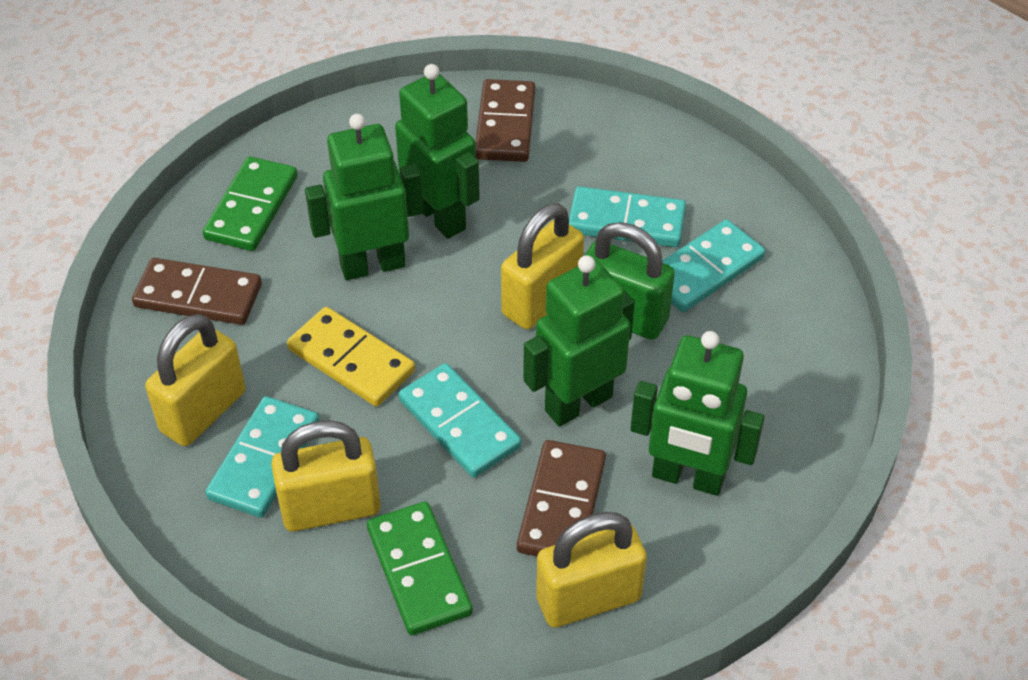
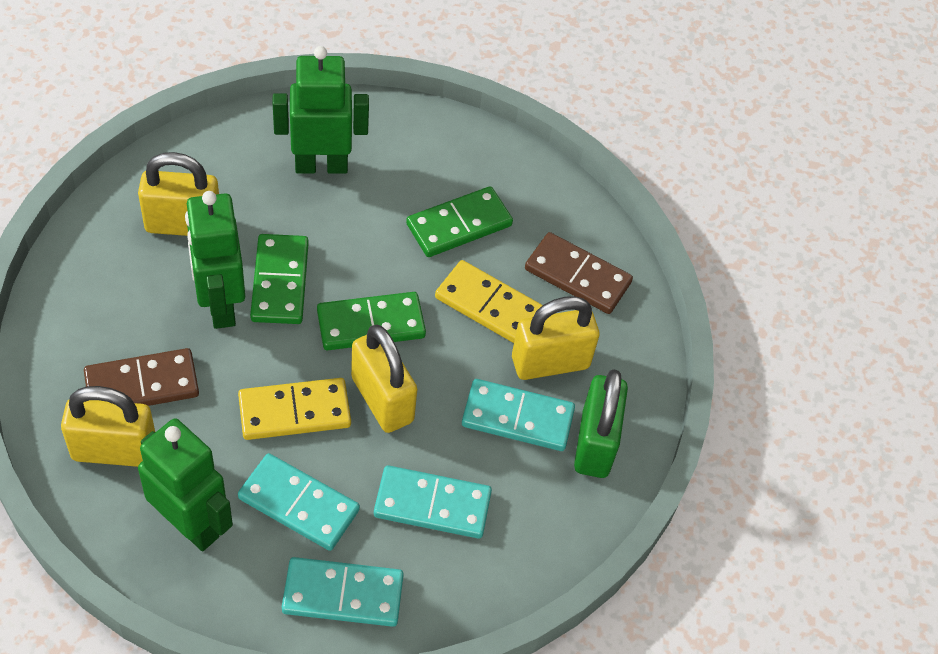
brown domino: [132,258,262,325] [475,79,535,162] [517,440,606,556] = 3 -> [84,348,199,406] [525,232,633,314] = 2
green domino: [203,156,298,251] [367,501,473,636] = 2 -> [250,234,309,324] [317,292,426,350] [406,186,513,257] = 3
green robot: [305,114,423,280] [395,64,480,239] [523,255,635,426] [630,331,765,496] = 4 -> [138,418,233,551] [185,191,245,329] [273,46,369,174] = 3
yellow domino: [287,307,415,407] = 1 -> [238,378,351,440] [435,260,543,343] = 2

